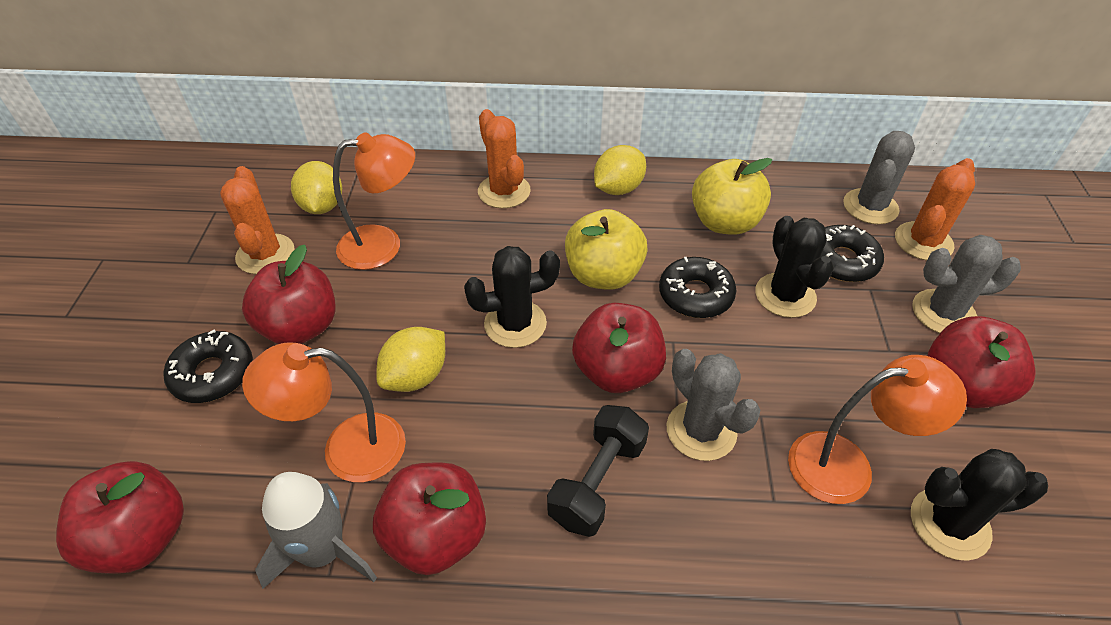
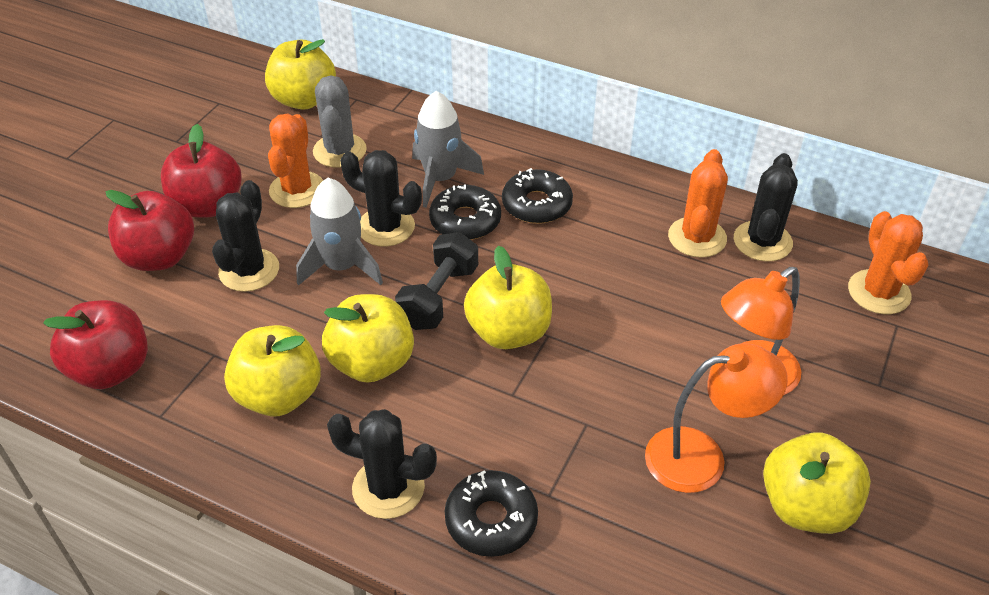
black cactus: [464,246,560,348] [755,216,834,318] [911,449,1048,561] = 3 -> [212,180,279,292] [327,409,437,519] [340,150,422,247] [734,153,798,262] = 4
grey cactus: [667,349,760,461] [843,131,915,224] [912,235,1021,333] = 3 -> [313,75,367,168] = 1
grey rocket: [255,472,377,589] = 1 -> [296,178,383,286] [412,91,484,208] = 2
orange lamp: [242,342,406,482] [333,132,415,270] [788,355,967,504] = 3 -> [645,343,788,493] [721,267,801,395] = 2
red apple: [56,461,184,574] [242,245,336,344] [373,463,486,575] [572,303,666,393] [927,316,1036,408] = 5 -> [43,300,148,389] [106,190,194,271] [161,124,242,218] = 3
yellow apple: [565,209,648,290] [692,158,772,235] = 2 -> [224,325,321,416] [265,39,336,110] [322,294,414,383] [464,246,552,349] [763,432,871,534] = 5
yellow lemon: [291,161,342,214] [376,327,445,392] [594,145,646,195] = 3 -> none = 0

